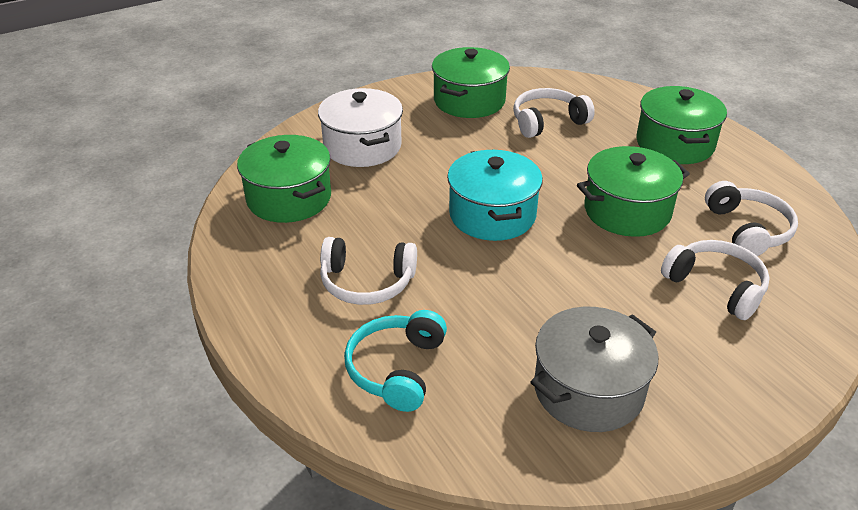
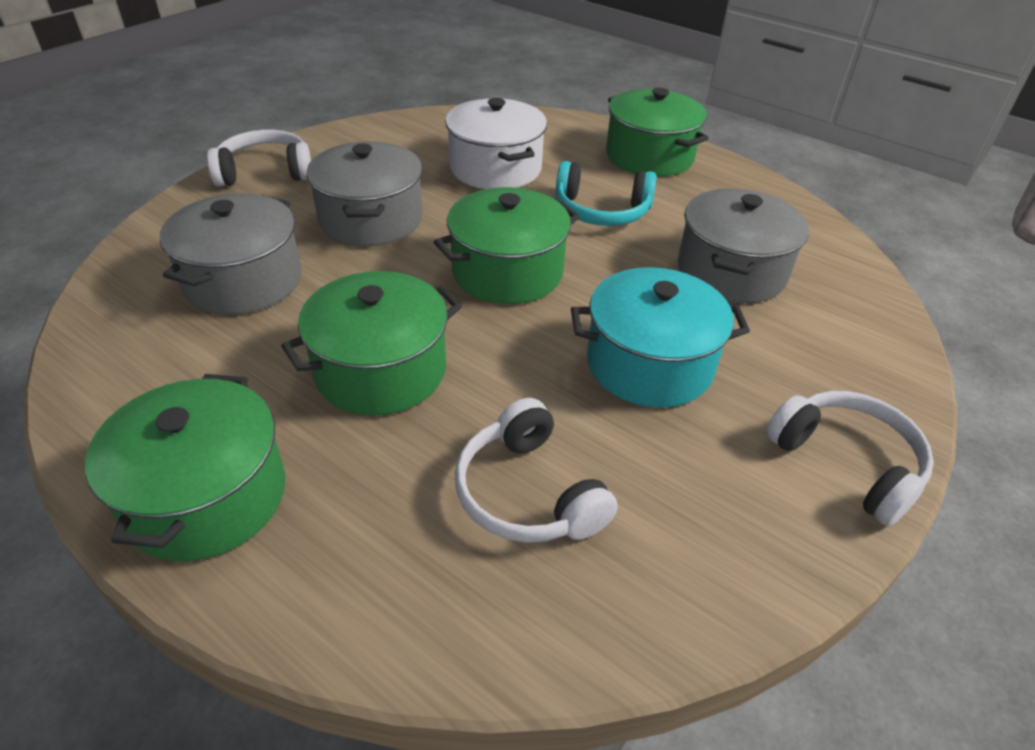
grey pot: [531,307,658,432] = 1 -> [160,193,302,315] [307,141,422,246] [677,188,809,303] = 3
white headphones: [320,237,417,305] [513,88,595,138] [661,240,770,320] [705,181,798,256] = 4 -> [207,130,311,187] [455,398,618,543] [766,391,934,526] = 3

